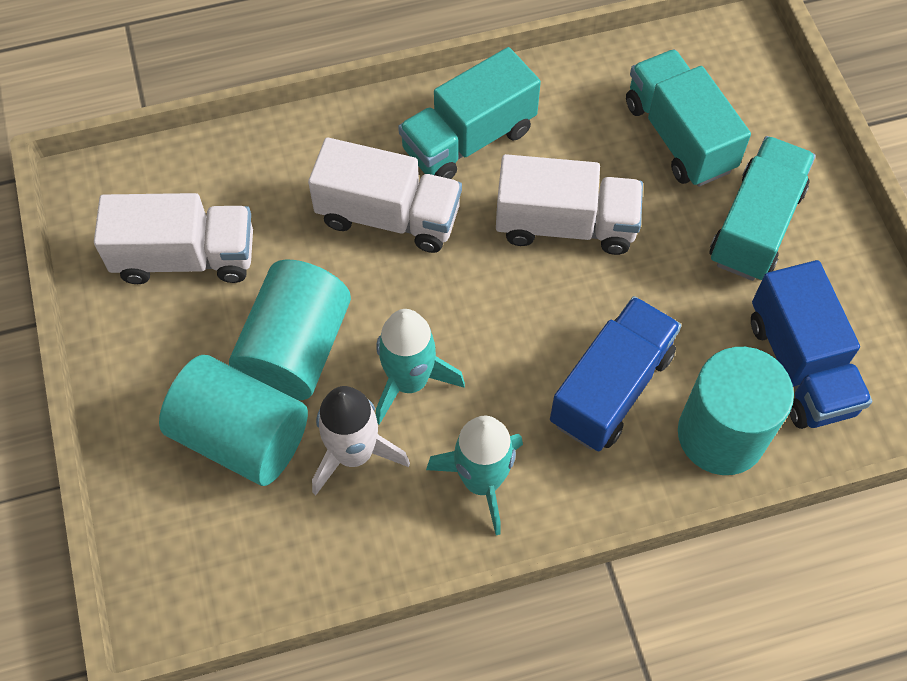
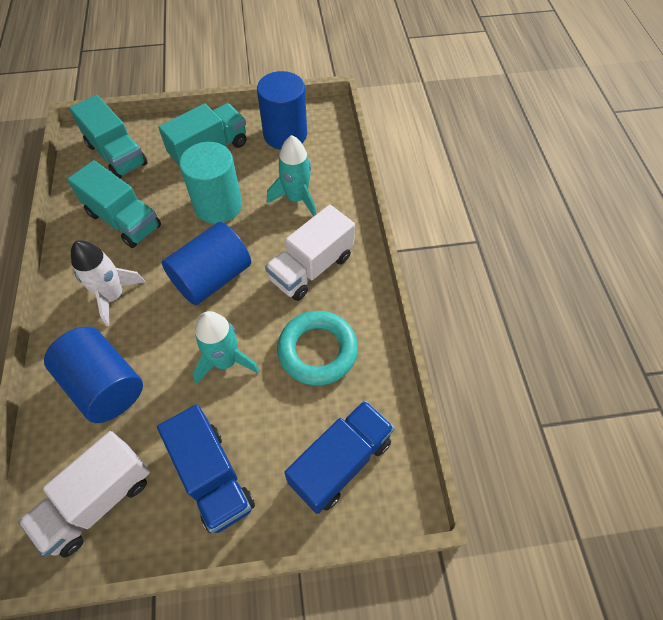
blue cylinder: none = 0 -> [44,327,143,423] [162,222,251,305] [257,71,307,149] = 3
turquoise cylinder: [159,355,308,486] [229,260,351,400] [678,347,794,475] = 3 -> [179,142,242,224] = 1
turquoise ring: none = 0 -> [277,311,358,386] = 1
white truck: [94,193,253,284] [308,138,462,253] [496,154,643,255] = 3 -> [18,431,150,558] [265,205,355,301] = 2

